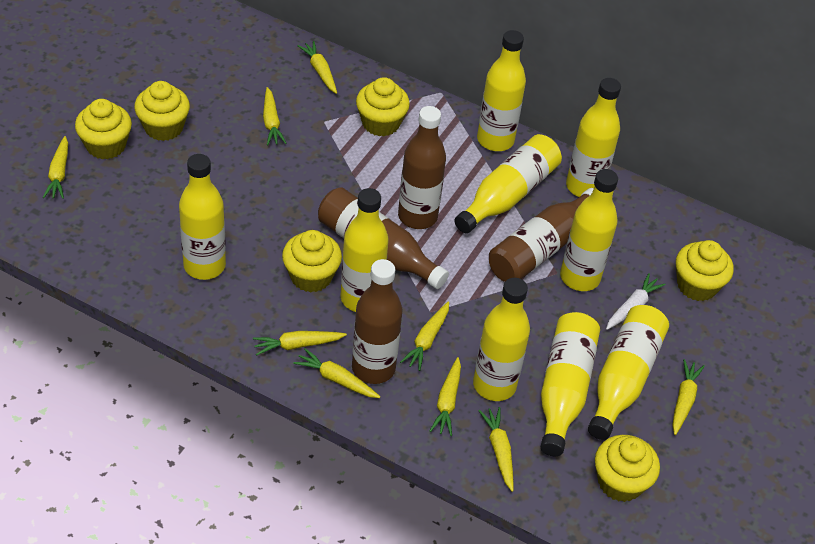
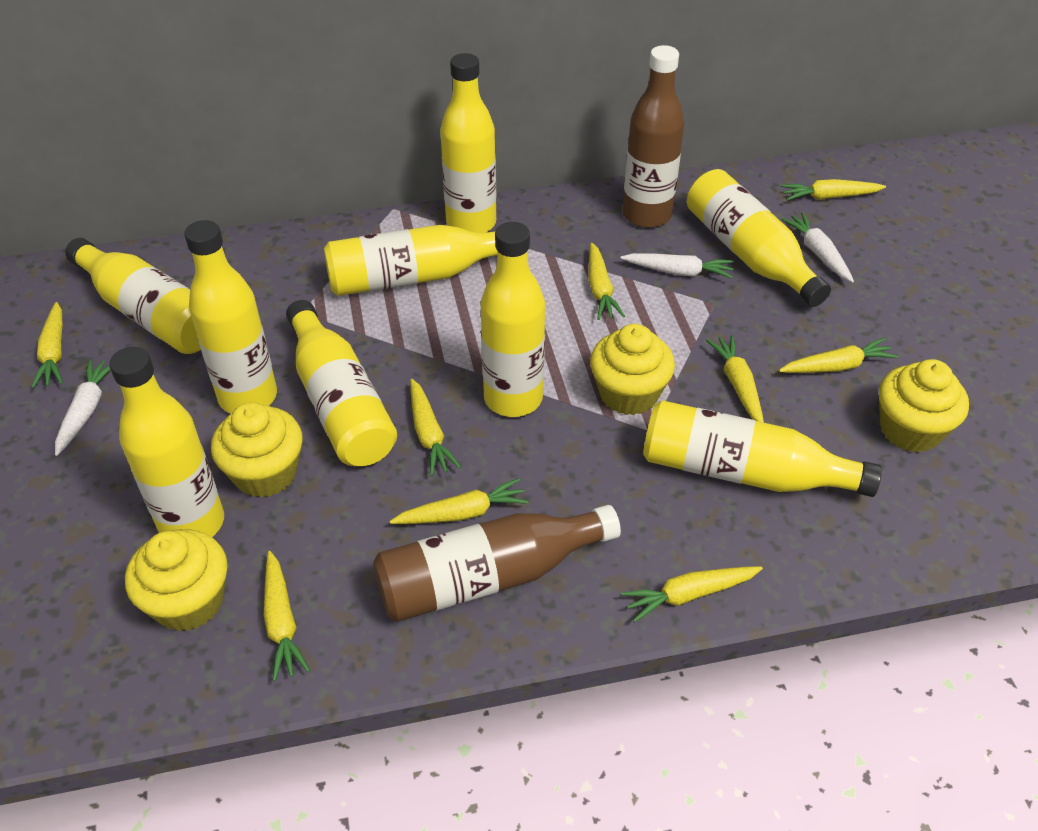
brown bottle: [318,187,449,289] [352,259,403,384] [398,106,446,229] [489,188,594,282] = 4 -> [373,505,621,622] [622,45,684,228] = 2
white carrot: [606,273,666,330] = 1 -> [55,359,110,456] [620,253,734,278] [781,212,854,283] = 3
yellow cupcake: [75,99,132,160] [134,81,190,141] [282,230,342,292] [356,77,410,136] [595,435,660,502] [676,240,734,301] = 6 -> [125,529,228,631] [211,402,303,498] [590,324,675,415] [879,359,969,453] = 4

